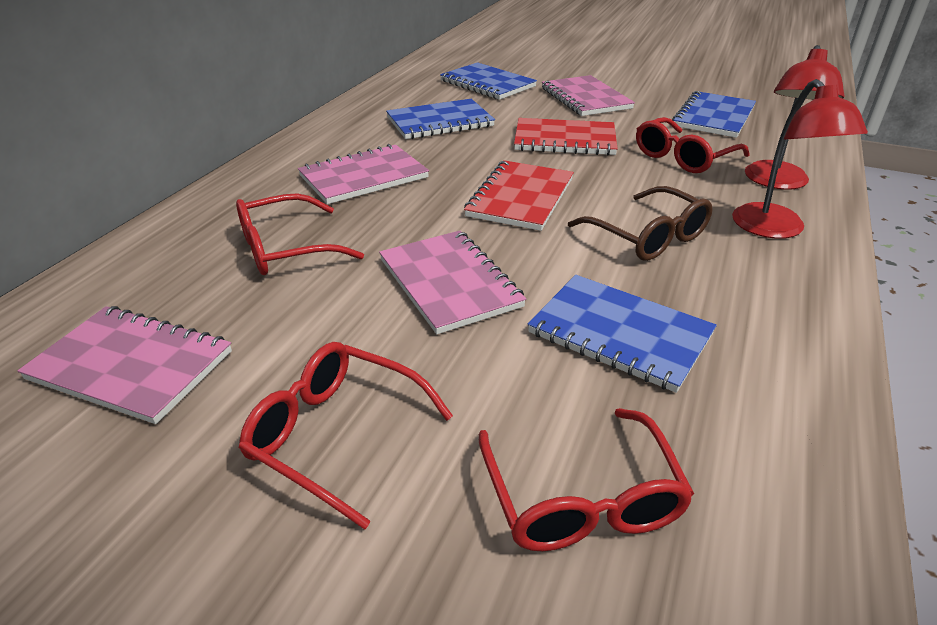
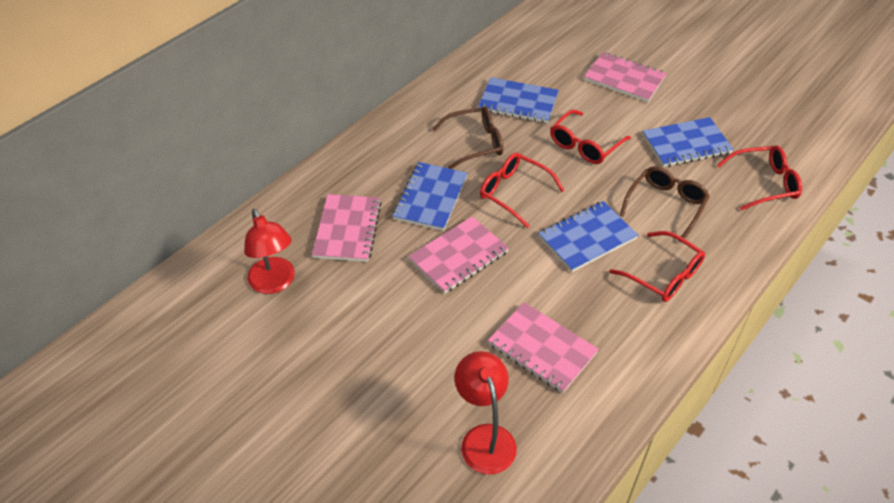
brown glasses: [568,186,712,261] = 1 -> [433,106,503,169] [620,166,710,243] = 2
red notebook: [464,160,574,231] [514,118,618,156] = 2 -> none = 0

